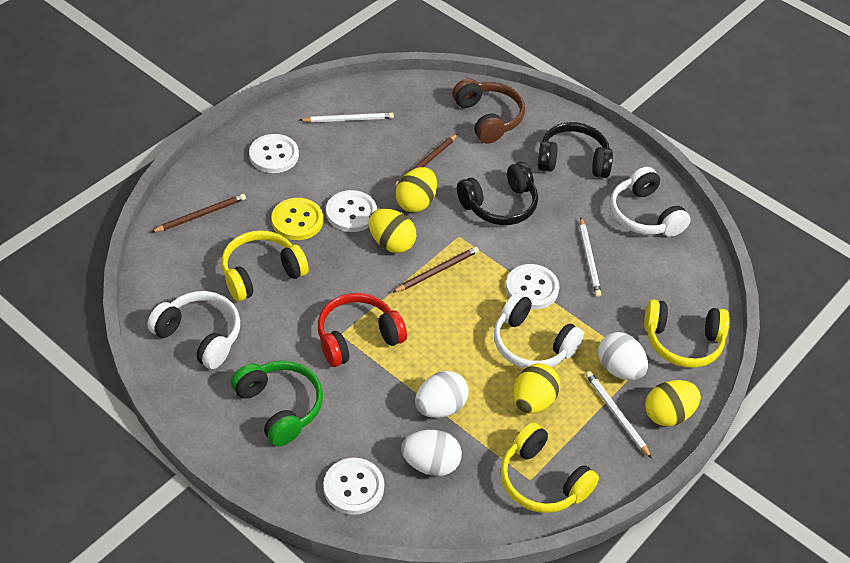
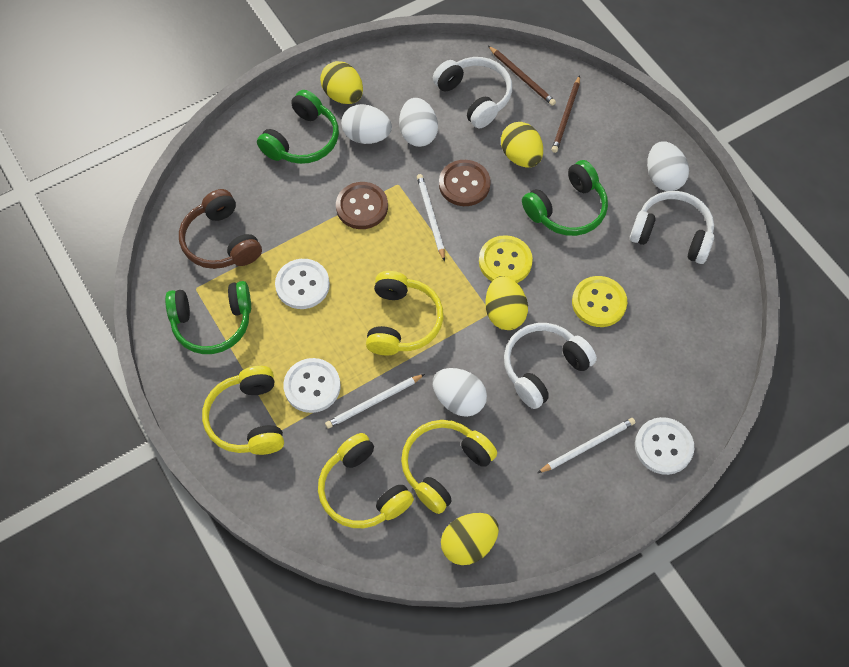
black headphones: [457,162,538,225] [538,122,613,178] = 2 -> none = 0
brown button: none = 0 -> [336,182,388,229] [439,160,491,206] = 2
brown pencil: [151,194,246,232] [392,247,479,293] [395,134,458,186] = 3 -> [488,46,556,106] [552,76,580,153] = 2
green headphones: [231,360,323,446] = 1 -> [165,281,251,354] [257,90,339,164] [522,160,608,236] = 3
red headphones: [318,293,407,367] = 1 -> none = 0
white button: [249,134,299,173] [323,458,384,515] [326,190,377,232] [506,264,559,309] = 4 -> [275,259,330,309] [283,358,341,413] [635,417,694,475] = 3
white egg: [401,430,462,476] [415,371,469,418] [598,332,648,380] = 3 -> [341,104,392,144] [399,98,438,147] [433,368,487,417] [647,141,689,191] = 4
yellow button: [272,198,323,240] = 1 -> [479,235,533,283] [572,276,627,327] = 2
yellow headphones: [221,230,309,301] [501,422,599,513] [644,299,730,368] = 3 -> [202,366,284,455] [318,433,414,528] [366,271,444,355] [401,420,497,514] = 4

